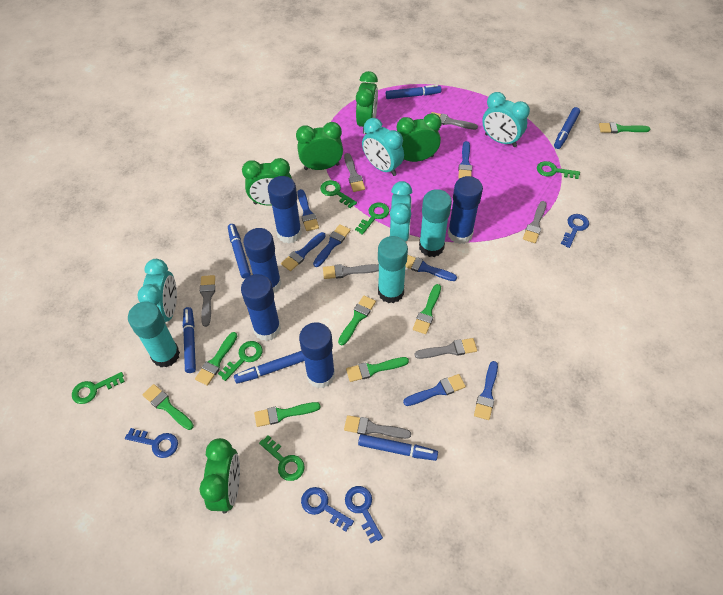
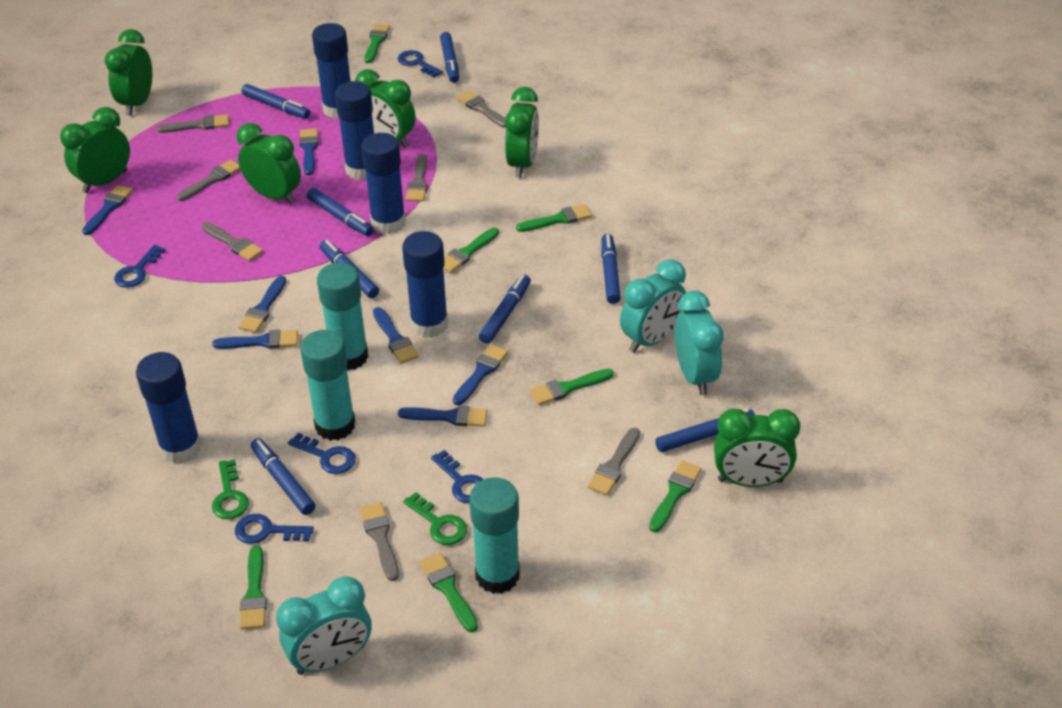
blue key: [125,428,178,458] [301,487,354,532] [345,486,383,543] [561,214,589,248] = 4 -> [114,245,166,288] [235,514,314,544] [288,433,356,474] [398,50,443,78] [431,450,484,503] = 5
blue marker: [183,307,196,373] [228,224,251,279] [234,351,304,384] [358,434,438,461] [386,85,441,99] [554,107,580,149] = 6 -> [241,84,310,119] [251,438,315,515] [307,188,373,236] [320,240,379,298] [440,32,459,83] [479,274,531,344] [601,234,621,304] [655,409,755,452] = 8
green clock: [199,438,240,513] [242,158,292,206] [296,122,343,170] [356,71,378,134] [397,113,442,162] = 5 -> [60,107,130,193] [105,29,152,116] [237,123,301,205] [355,69,416,148] [505,87,539,178] [714,409,800,487] = 6
green key: [72,372,125,404] [218,341,263,381] [259,435,305,481] [320,180,357,208] [355,203,389,235] [537,161,580,179] = 6 -> [212,459,249,519] [403,492,467,545] = 2
turquoise clock: [137,259,177,322] [362,118,404,176] [390,181,412,242] [482,92,530,147] = 4 -> [276,576,372,675] [620,259,686,353] [675,291,723,395] = 3

